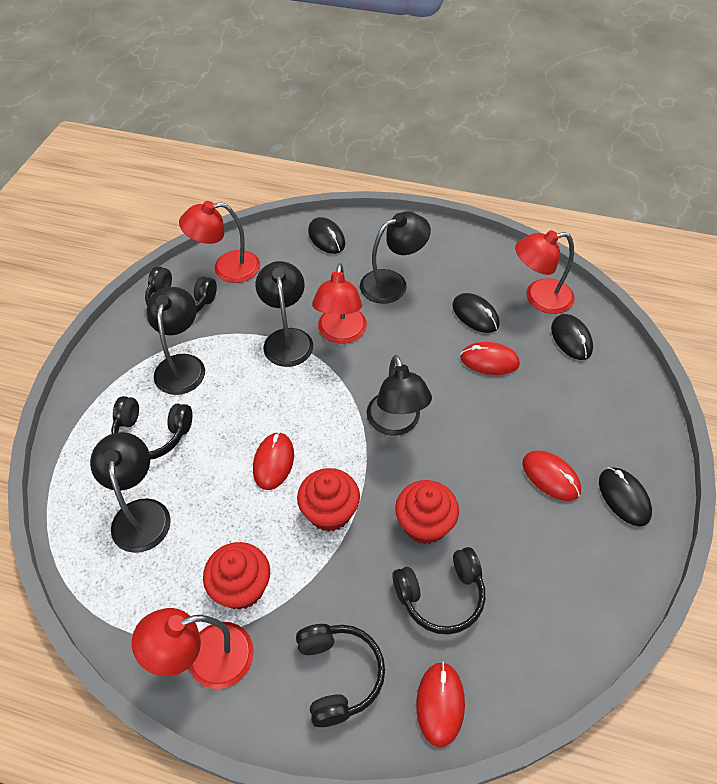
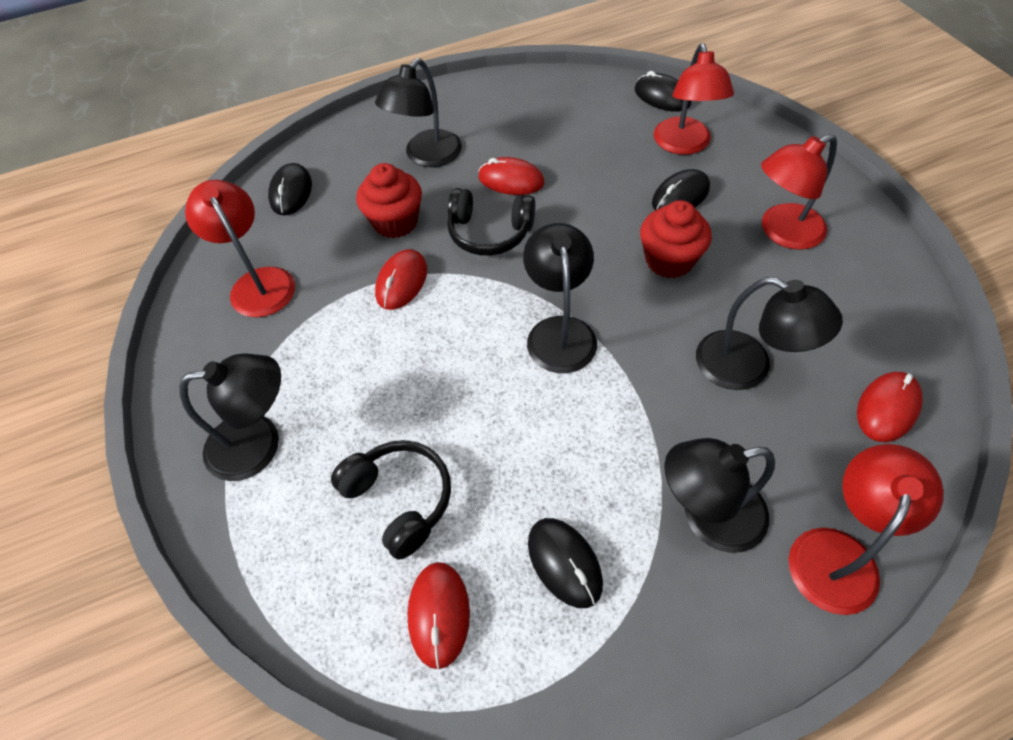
black headphones: [111,396,192,460] [145,266,217,313] [296,624,385,727] [392,547,485,635] = 4 -> [331,440,451,559] [447,188,535,256] = 2
red cupcake: [203,542,270,610] [297,468,360,532] [395,480,459,545] = 3 -> [356,163,422,238] [640,200,712,278] = 2

